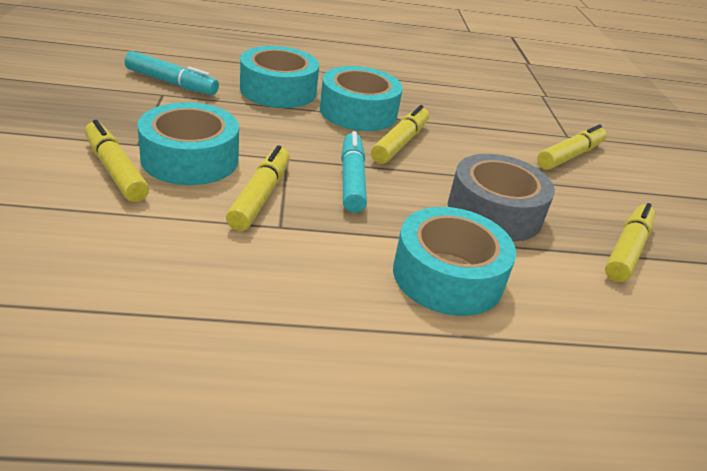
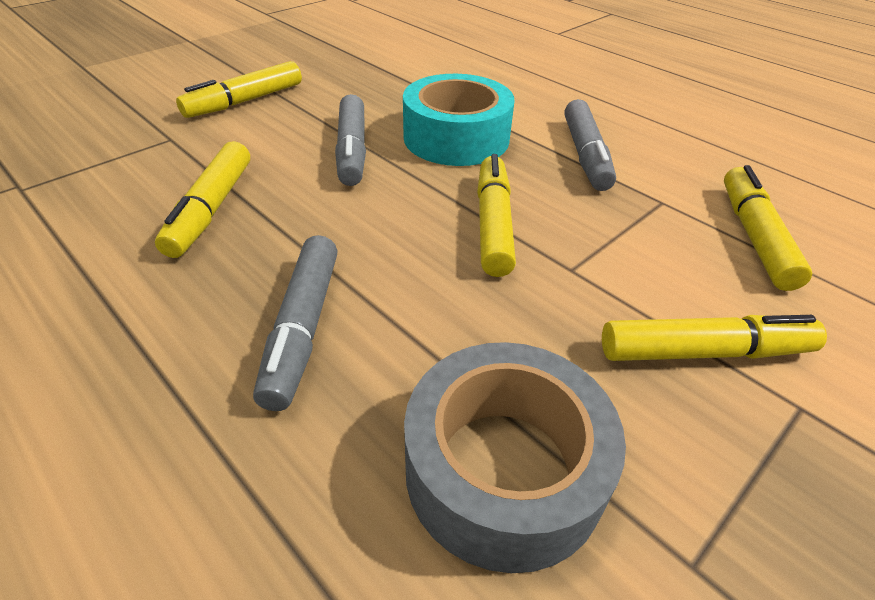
grey marker: none = 0 -> [253,235,338,411] [335,94,366,186] [564,99,616,191] = 3
turquoise marker: [124,51,219,95] [341,131,367,213] = 2 -> none = 0
turquoise tape: [137,102,239,185] [240,46,319,108] [320,66,403,131] [393,207,516,316] = 4 -> [403,74,514,166] = 1

